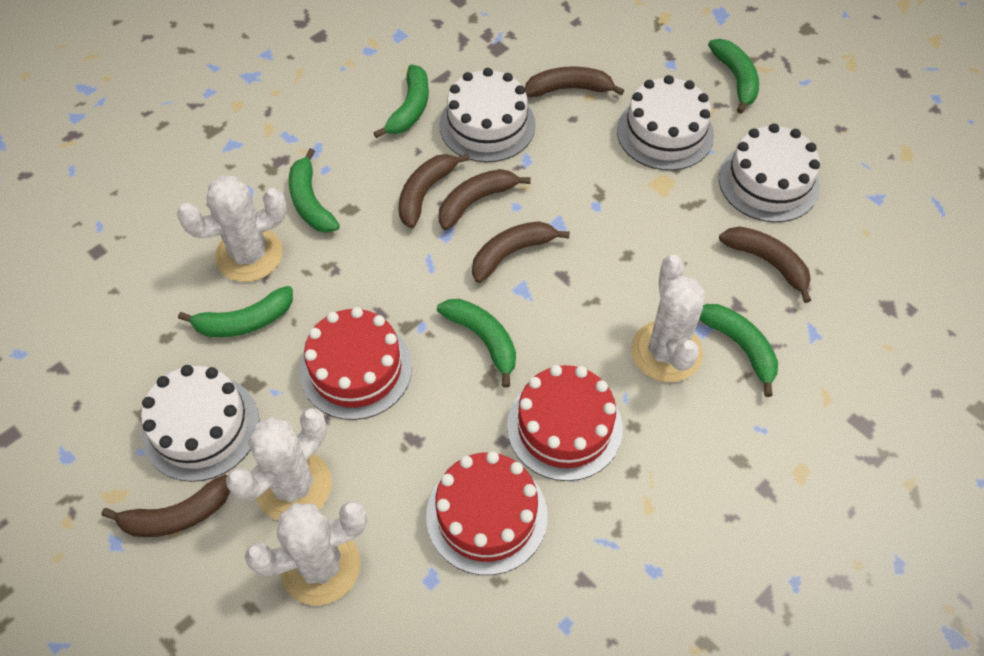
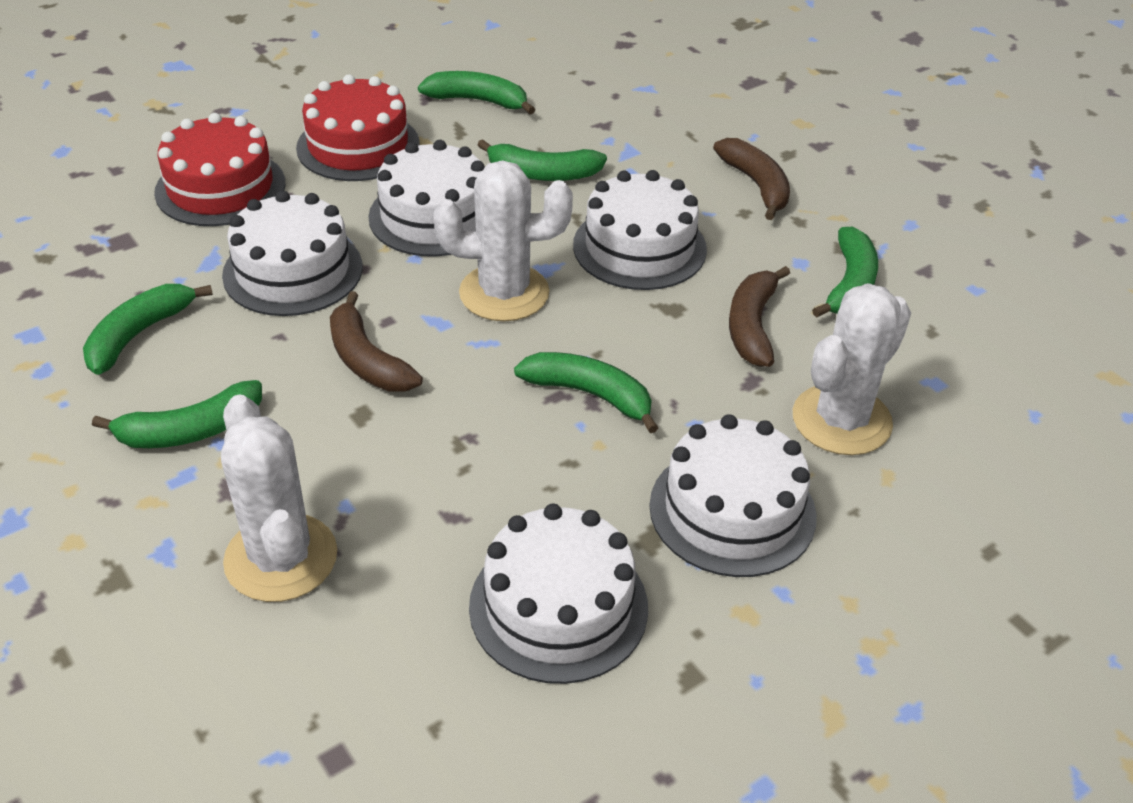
brown banana: [101,474,230,537] [398,154,470,228] [439,169,531,230] [472,221,570,283] [525,66,624,97] [719,226,811,303] = 6 -> [330,291,423,392] [713,138,790,220] [729,266,790,367] = 3
red cake: [300,307,412,420] [426,451,548,575] [507,365,623,481] = 3 -> [154,113,286,226] [296,74,420,181] = 2
white cactus: [177,176,287,282] [226,408,332,520] [245,501,367,605] [631,255,705,382] = 4 -> [221,395,337,602] [434,160,573,321] [793,283,911,455] = 3
white cake: [141,365,259,482] [439,68,536,162] [617,75,714,171] [719,124,820,222] = 4 -> [222,191,362,316] [368,140,485,257] [469,503,648,684] [573,170,707,290] [649,414,817,577] = 5

